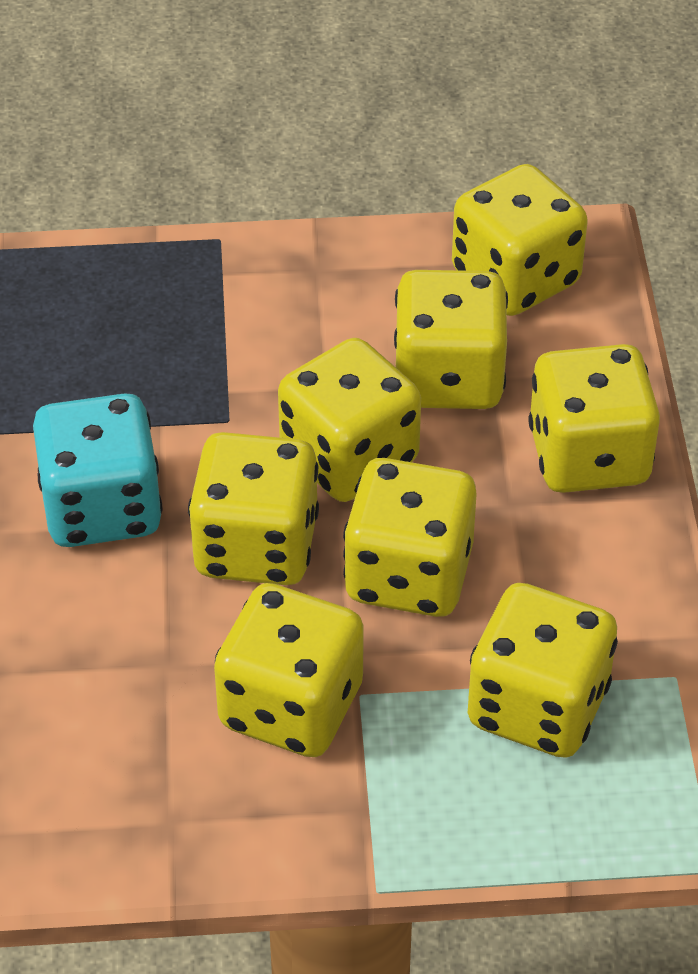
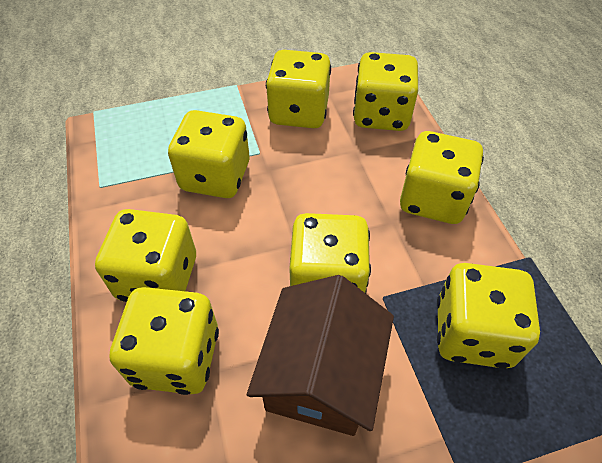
brown house: none = 0 -> [247,275,394,436] = 1
turquoise dice: [33,393,163,547] = 1 -> none = 0

